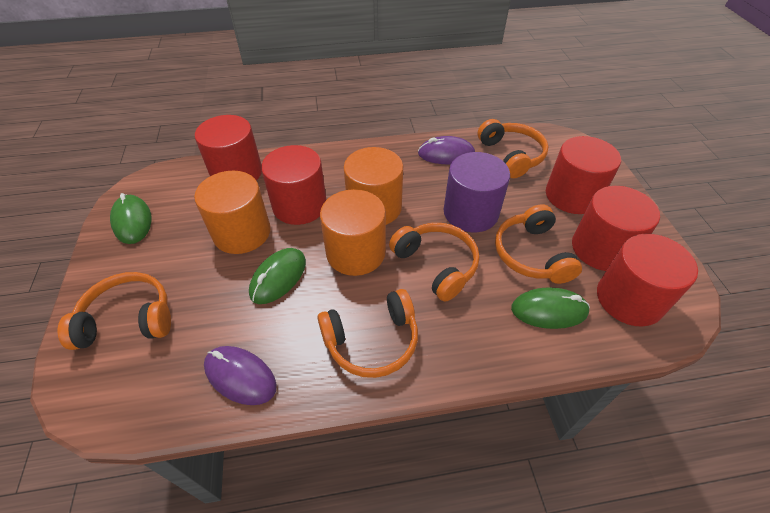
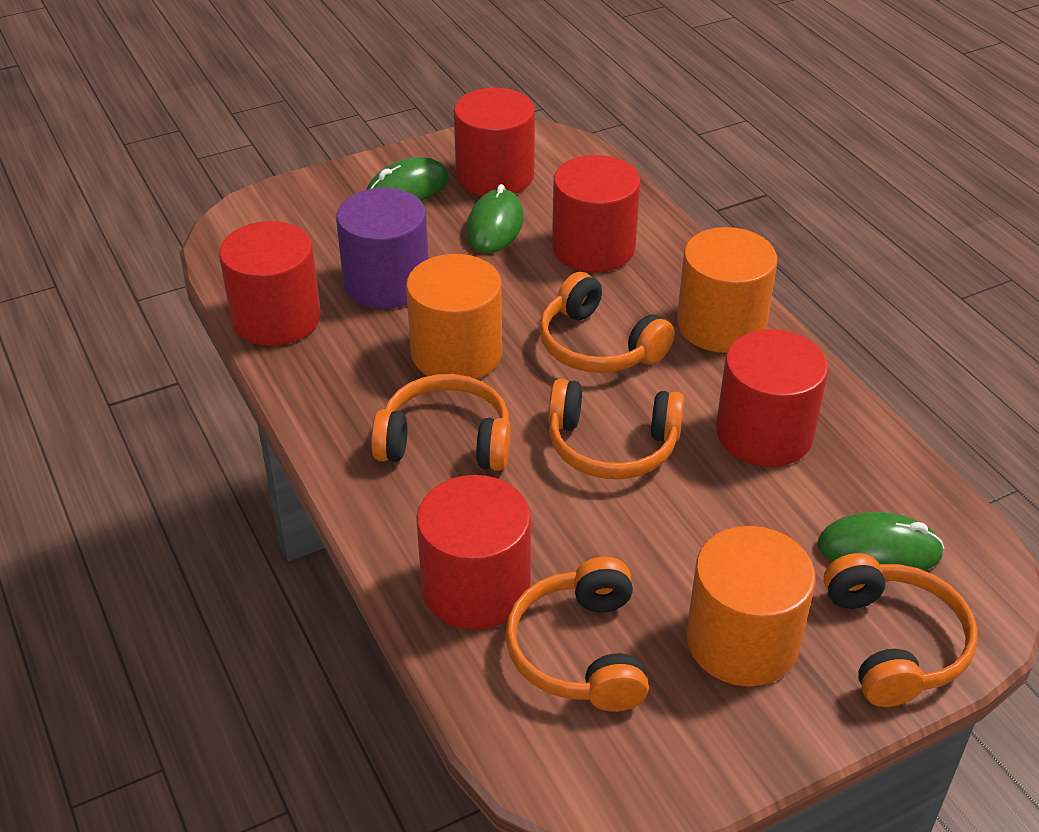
purple mouse: [204,346,277,405] [418,136,475,164] = 2 -> none = 0

